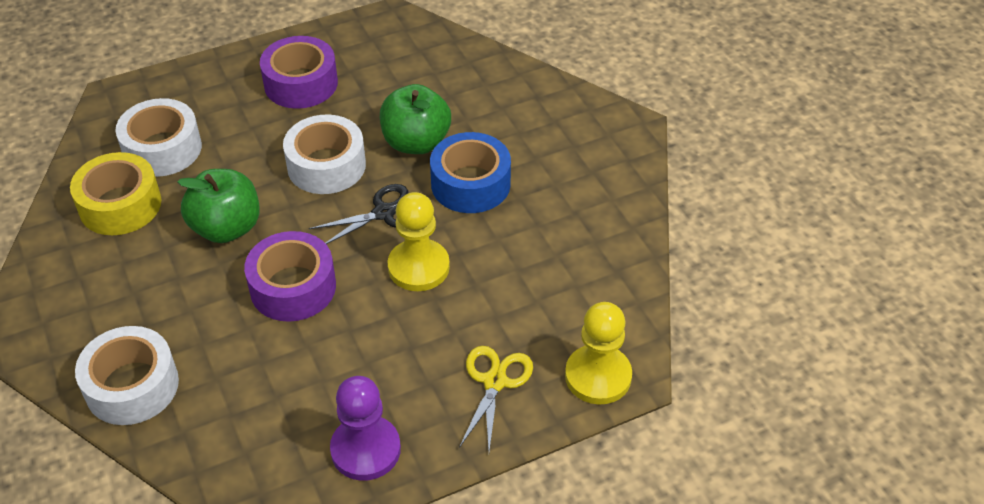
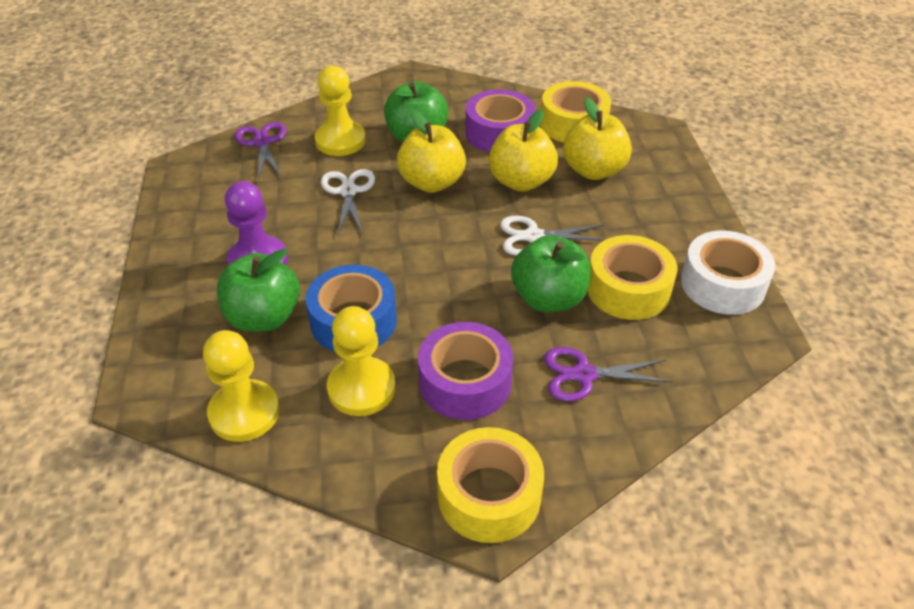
black scissors: [309,184,409,244] = 1 -> none = 0
green apple: [177,169,260,243] [380,84,451,154] = 2 -> [217,249,300,332] [384,81,449,143] [511,235,591,312] = 3
purple scissors: none = 0 -> [235,122,286,181] [544,347,673,401] = 2
white scissors: none = 0 -> [321,169,375,234] [500,216,605,256] = 2
white tape: [75,326,179,425] [115,98,202,177] [283,115,366,194] = 3 -> [681,230,775,315] = 1
yellow apple: none = 0 -> [397,110,466,193] [489,109,558,192] [563,97,632,180] = 3
yellow pawn: [387,192,450,291] [565,302,632,404] = 2 -> [203,330,280,442] [315,66,366,156] [327,306,396,416] = 3
yellow scissors: [459,346,533,451] = 1 -> none = 0
yellow tape: [70,152,161,235] = 1 -> [437,427,544,543] [540,81,611,143] [587,235,677,320] = 3

